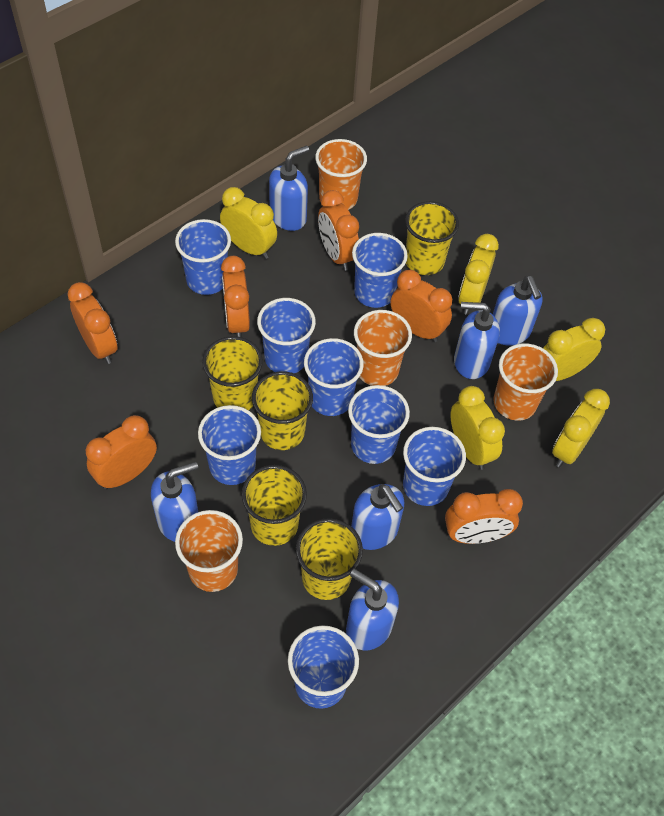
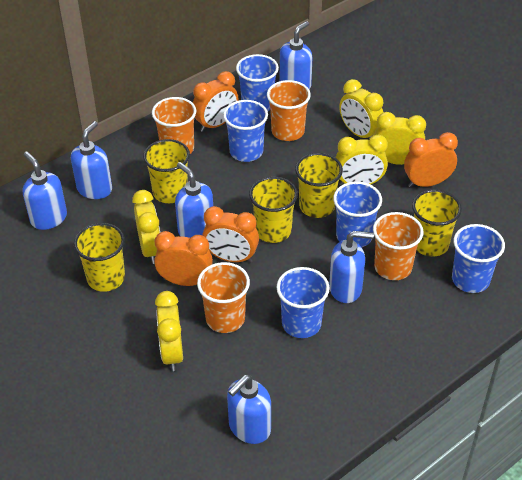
blue cup: [175,219,231,295] [198,405,261,485] [257,298,316,373] [288,625,359,709] [304,338,364,416] [348,385,410,464] [352,233,408,308] [403,427,466,506] = 8 -> [223,100,268,162] [236,54,279,111] [276,267,330,338] [333,182,382,247] [452,224,505,293] = 5
orange clock: [68,282,118,364] [86,415,157,490] [221,256,250,337] [318,190,359,271] [391,270,452,342] [445,489,523,544] = 6 -> [154,231,213,286] [193,71,239,132] [202,206,259,263] [404,132,458,188] = 4

